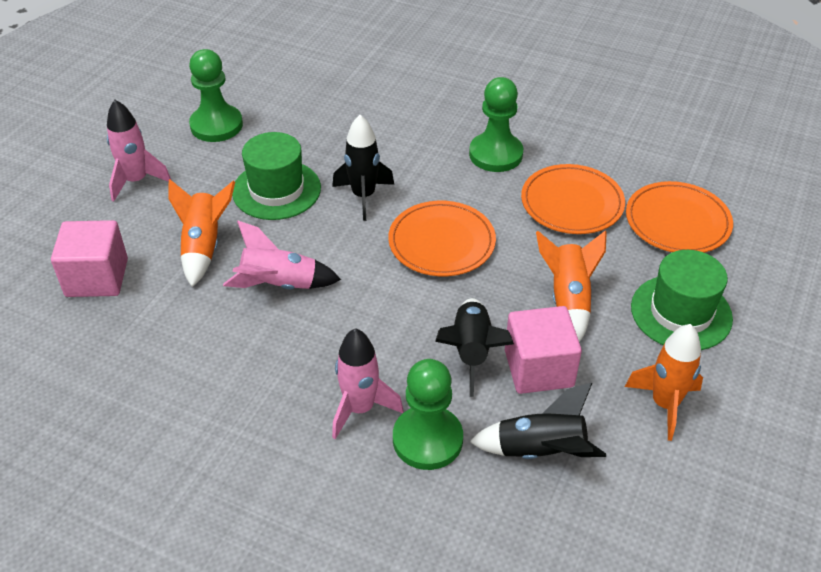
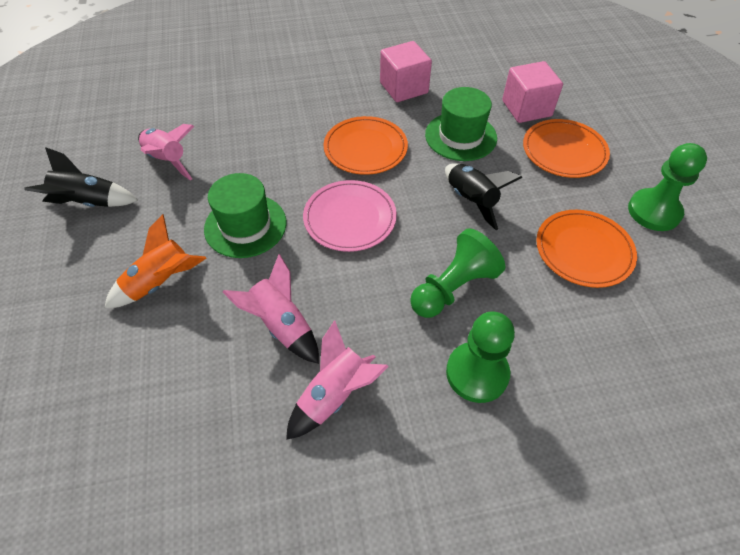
black rocket: [332,115,394,221] [435,298,514,397] [470,383,606,459] = 3 -> [24,147,138,207] [445,163,522,230] = 2
orange rocket: [169,179,235,287] [536,230,607,342] [625,324,703,441] = 3 -> [105,214,206,308] = 1
pink plate: none = 0 -> [303,180,397,252] = 1

